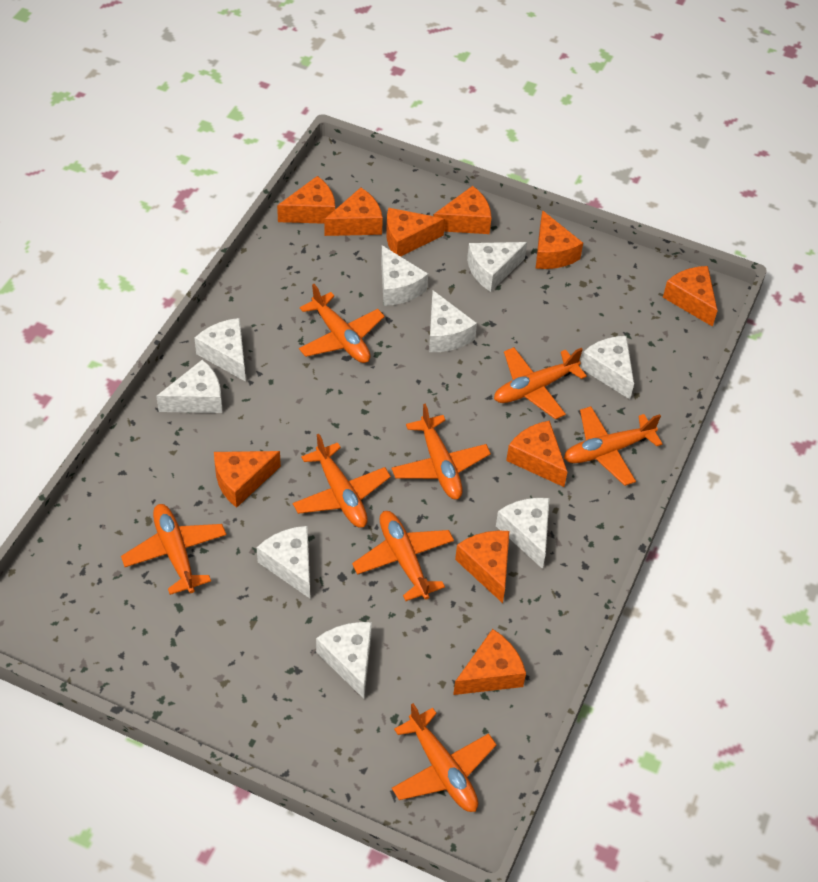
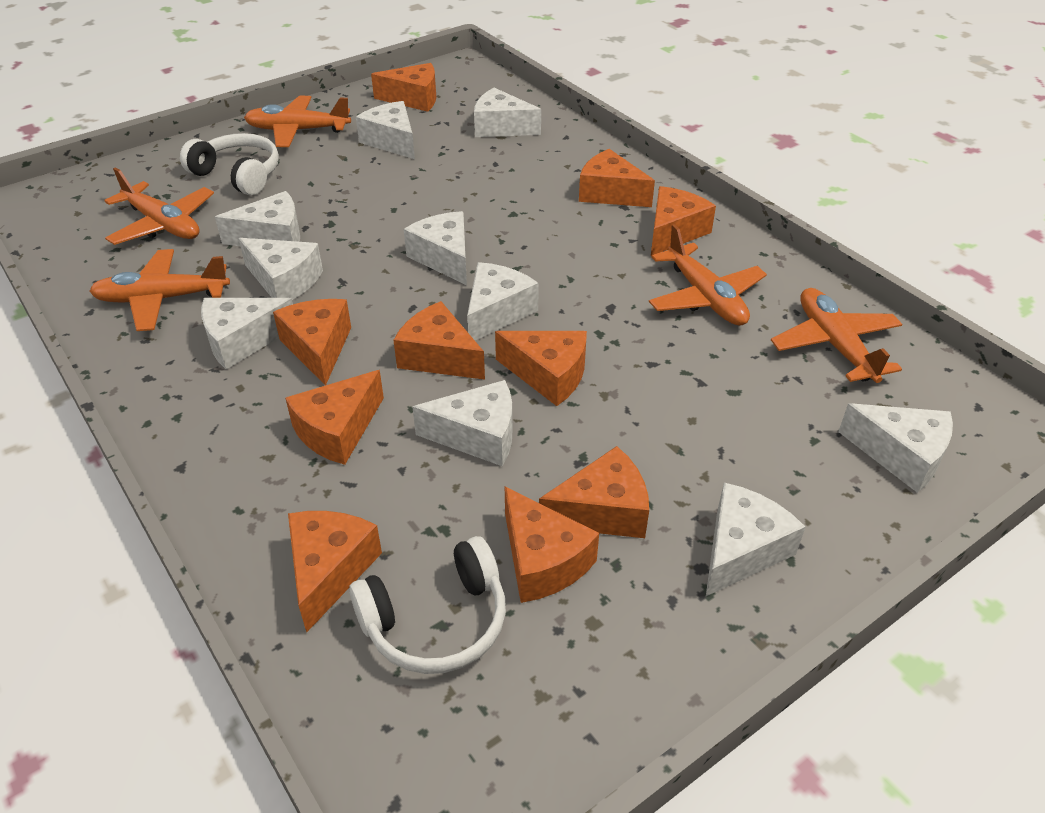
orange plane: [121,504,226,595] [293,434,391,528] [299,284,385,363] [352,511,454,601] [391,403,491,499] [392,703,497,812] [494,347,587,419] [564,406,662,486] = 8 -> [89,249,230,331] [104,167,214,245] [244,96,351,147] [649,224,767,326] [771,288,902,383] = 5
white cheese: [156,359,222,413] [194,318,246,382] [257,526,310,598] [316,622,372,699] [381,246,428,306] [429,291,477,352] [467,242,527,292] [496,498,550,569] [580,336,634,399] = 9 -> [201,298,293,369] [215,191,300,246] [238,238,323,300] [356,101,415,159] [404,211,467,285] [413,380,512,466] [467,262,539,340] [474,88,541,137] [706,483,805,596] [838,403,953,493] = 10
white headphones: none = 0 -> [180,133,279,195] [349,536,506,674] = 2

